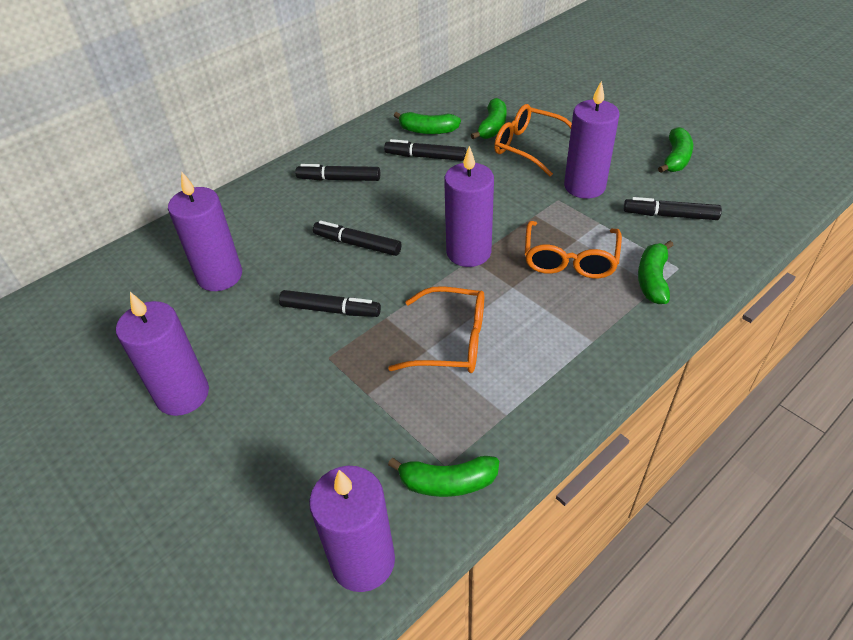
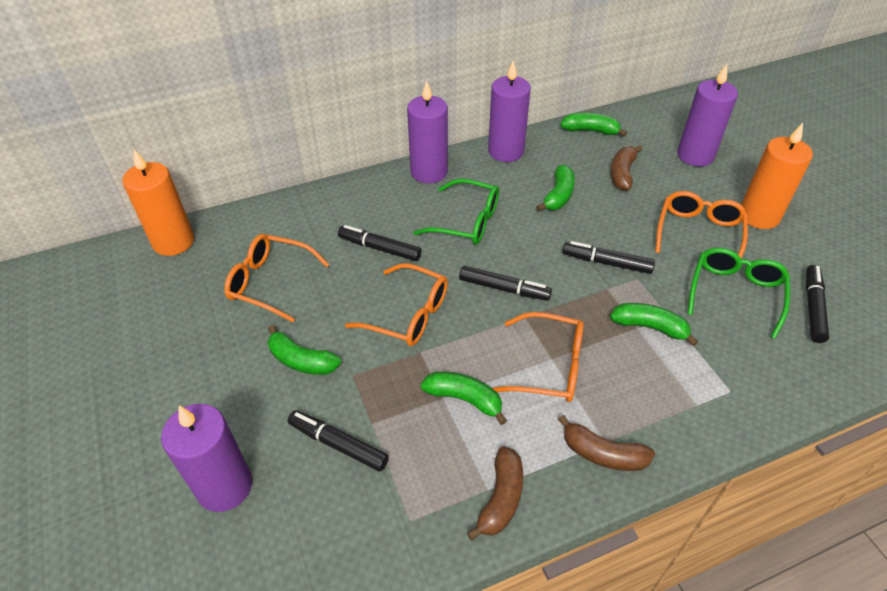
brown banana: none = 0 -> [467,446,523,540] [558,415,655,471] [611,146,643,191] = 3
green glasses: none = 0 -> [413,179,499,245] [687,248,790,339] = 2
orange candle: none = 0 -> [122,149,194,256] [741,123,813,229] = 2
orange glasses: [388,286,484,373] [494,104,572,177] [525,221,622,278] = 3 -> [224,234,329,322] [345,263,448,346] [491,312,584,402] [655,191,748,258] = 4
purple candle: [116,292,209,416] [168,172,242,291] [309,466,395,592] [444,146,494,267] [564,81,620,199] = 5 -> [161,404,252,512] [407,80,448,184] [488,60,531,162] [677,64,738,167] = 4

